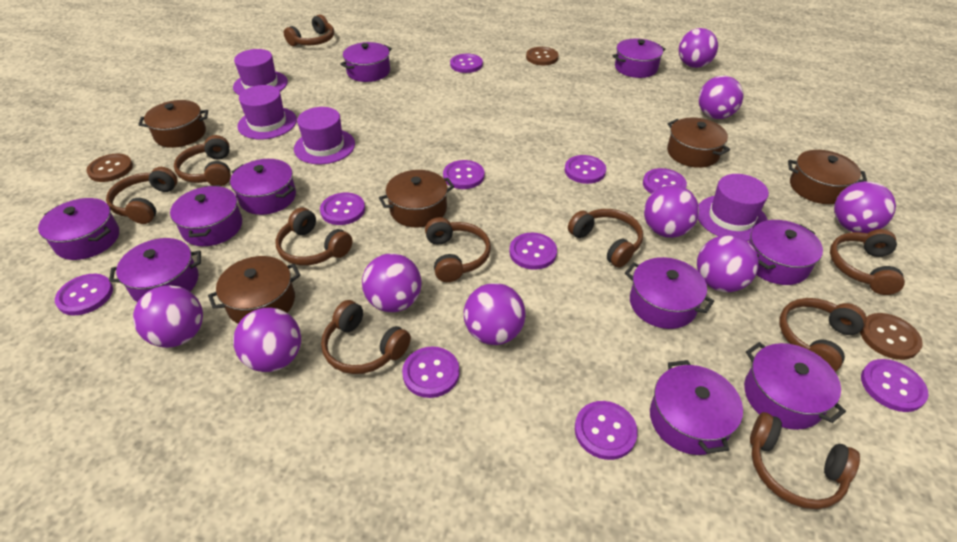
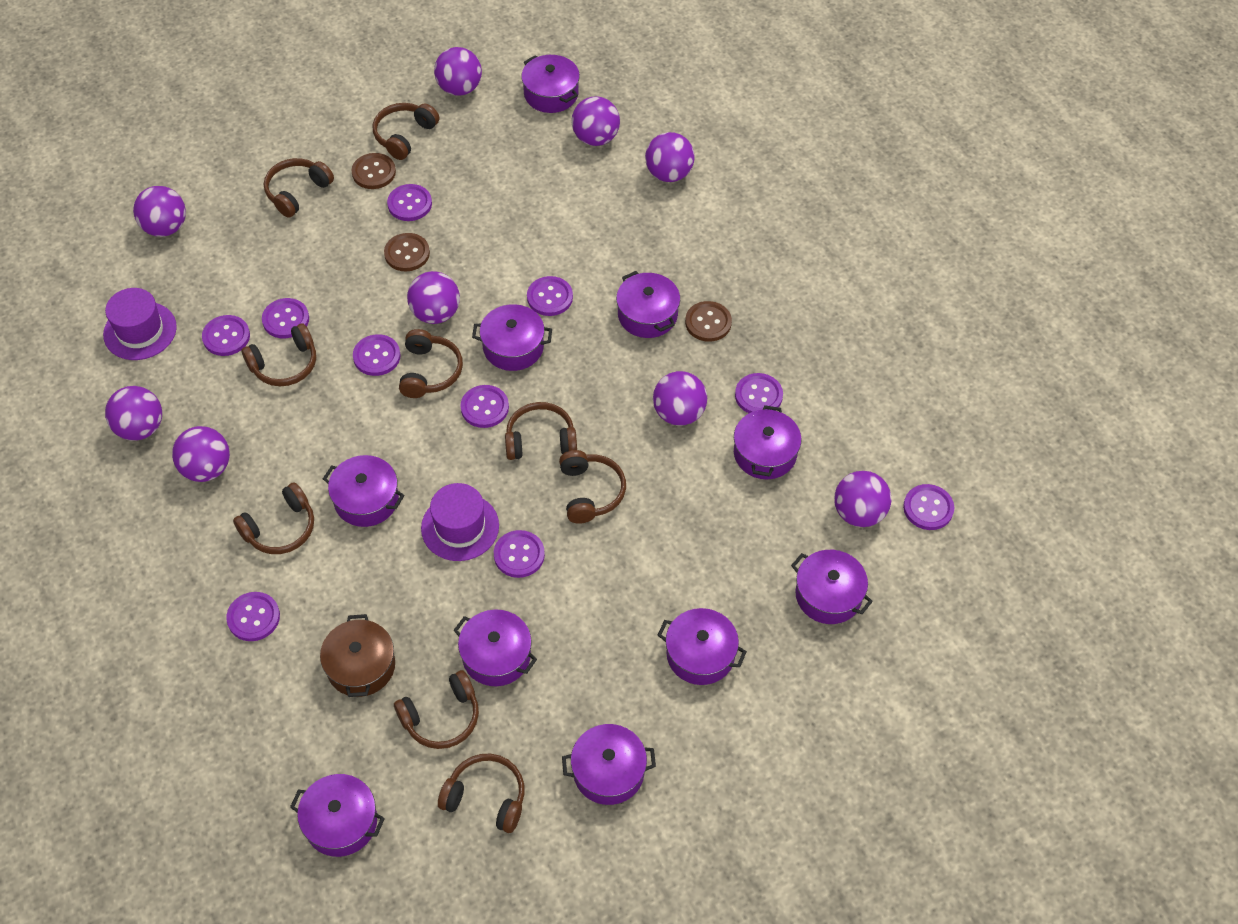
brown headphones: [106,167,177,224] [174,135,231,186] [275,208,352,265] [284,14,334,46] [321,300,411,374] [425,217,491,282] [568,209,643,268] [750,412,860,509] [779,298,867,372] [830,229,905,295] = 10 -> [233,482,314,554] [241,323,316,386] [264,158,334,218] [373,103,439,160] [394,670,479,749] [399,329,463,398] [438,754,525,833] [505,402,577,460] [559,450,626,524] = 9
brown pot: [138,100,208,148] [208,256,300,324] [379,170,454,228] [667,117,730,168] [788,150,867,204] = 5 -> [320,614,395,697] = 1
purple hat: [233,49,288,95] [237,85,297,139] [294,107,355,164] [698,174,769,241] = 4 -> [103,288,177,360] [421,483,499,561] = 2

